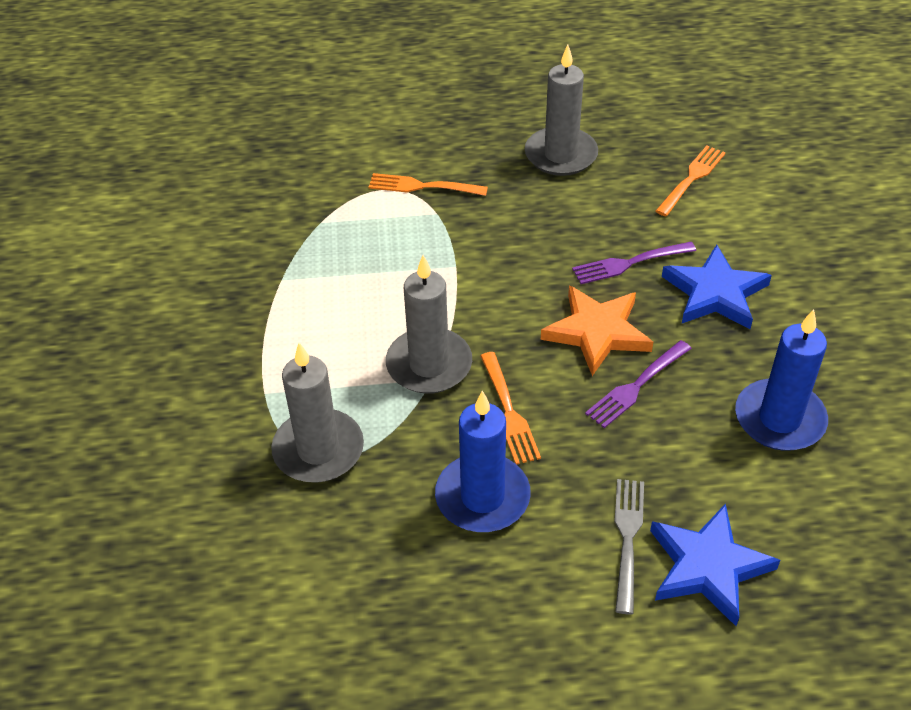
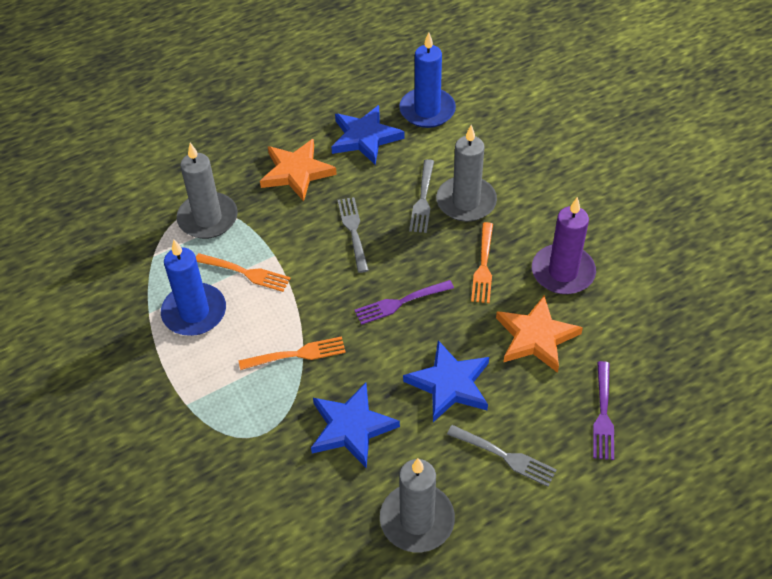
blue star: [650,503,780,626] [662,245,772,329] = 2 -> [311,383,400,468] [331,105,404,165] [403,340,489,422] = 3
grey fork: [615,479,644,614] = 1 -> [338,197,369,273] [409,159,434,233] [447,425,557,487] = 3
orange star: [541,286,653,376] = 1 -> [260,139,337,201] [496,295,583,373] = 2
purple candle: none = 0 -> [532,197,596,294] = 1

